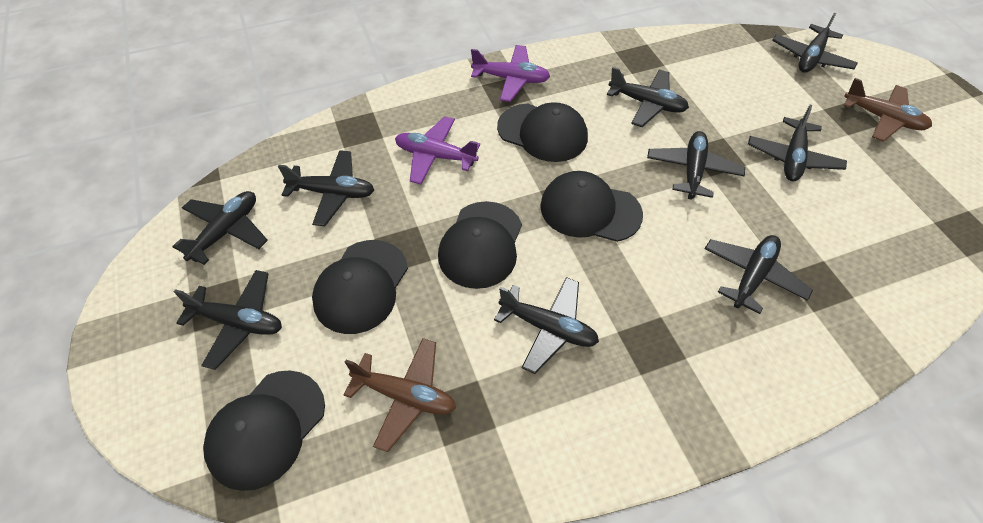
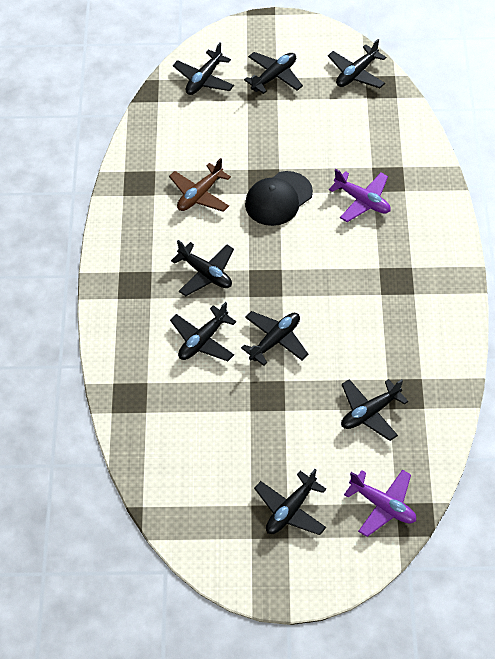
black cap: [203,370,325,491] [312,240,408,334] [438,201,522,289] [497,102,588,162] [540,171,643,242] = 5 -> [245,171,313,226] = 1
black plane: [172,191,268,265] [174,270,282,370] [278,150,374,226] [494,277,599,374] [607,67,689,127] [647,131,745,200] [705,235,813,314] [748,105,847,182] [772,13,858,73] = 9 -> [170,302,236,361] [171,240,234,296] [173,43,234,95] [241,311,308,366] [244,52,303,94] [254,469,326,535] [328,39,386,88] [341,379,408,441] = 8
brown plane: [344,338,456,452] [844,78,932,142] = 2 -> [169,158,231,212] = 1

